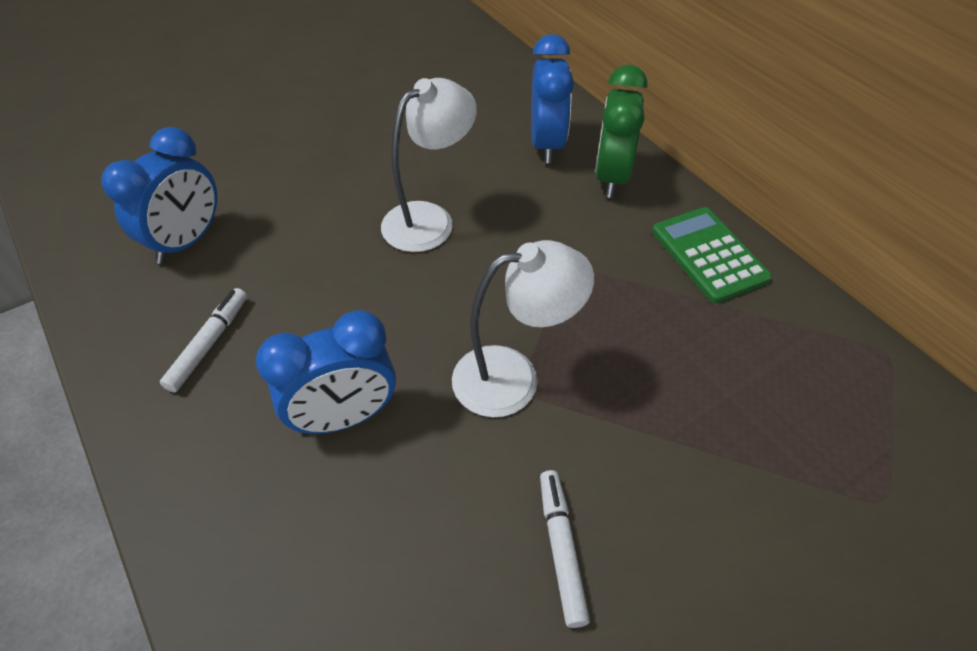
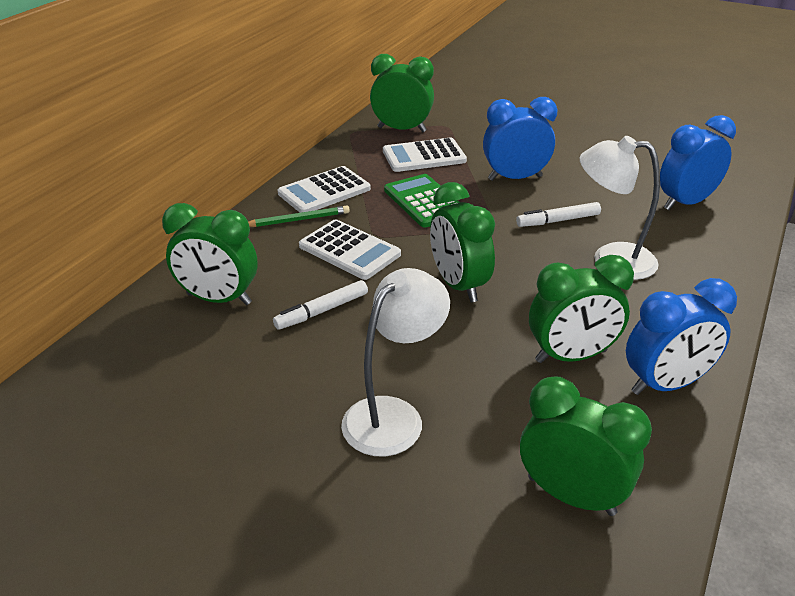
green clock: [595,65,647,198] = 1 -> [162,203,257,305] [370,54,434,132] [430,182,495,302] [520,377,652,516] [529,255,634,363] = 5
green pencil: none = 0 -> [248,206,350,227] = 1
white calculator: none = 0 -> [278,166,371,213] [299,219,401,280] [383,138,467,172] = 3

